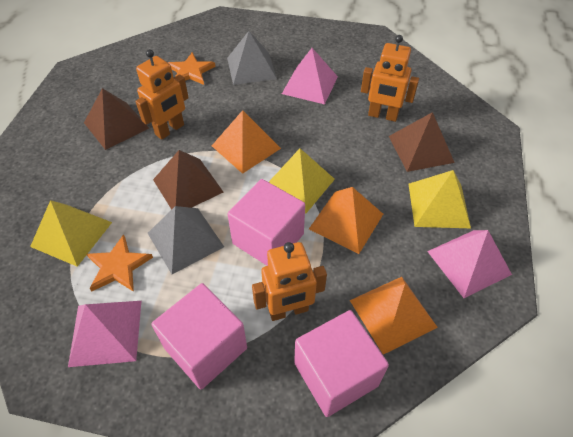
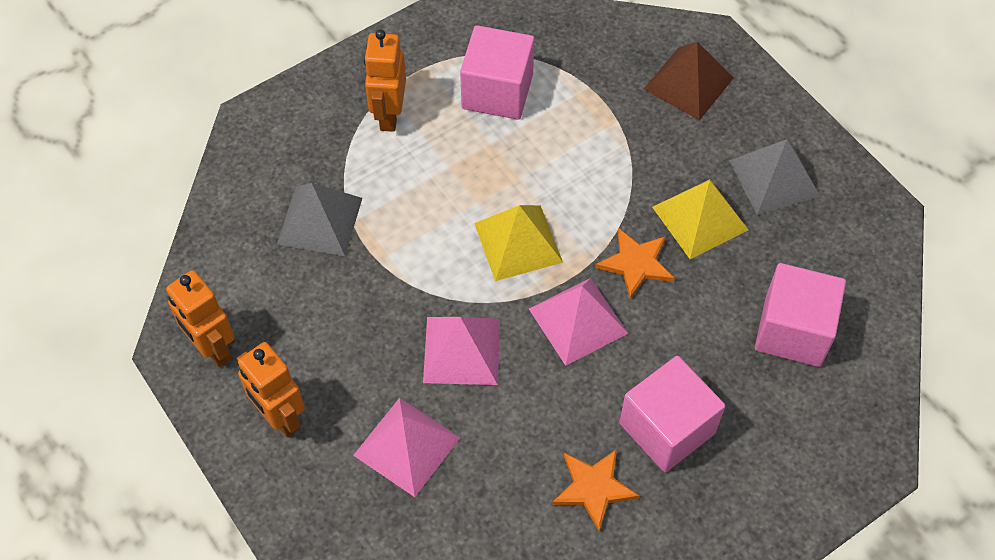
brown pyramid: [84,88,149,150] [153,150,223,210] [389,112,455,172] = 3 -> [644,42,734,121] = 1
orange pyramid: [212,110,281,174] [309,187,383,254] [350,277,438,355] = 3 -> none = 0
yellow pyramid: [30,200,112,267] [269,148,335,213] [408,170,471,228] = 3 -> [474,205,563,281] [652,179,748,259] = 2

